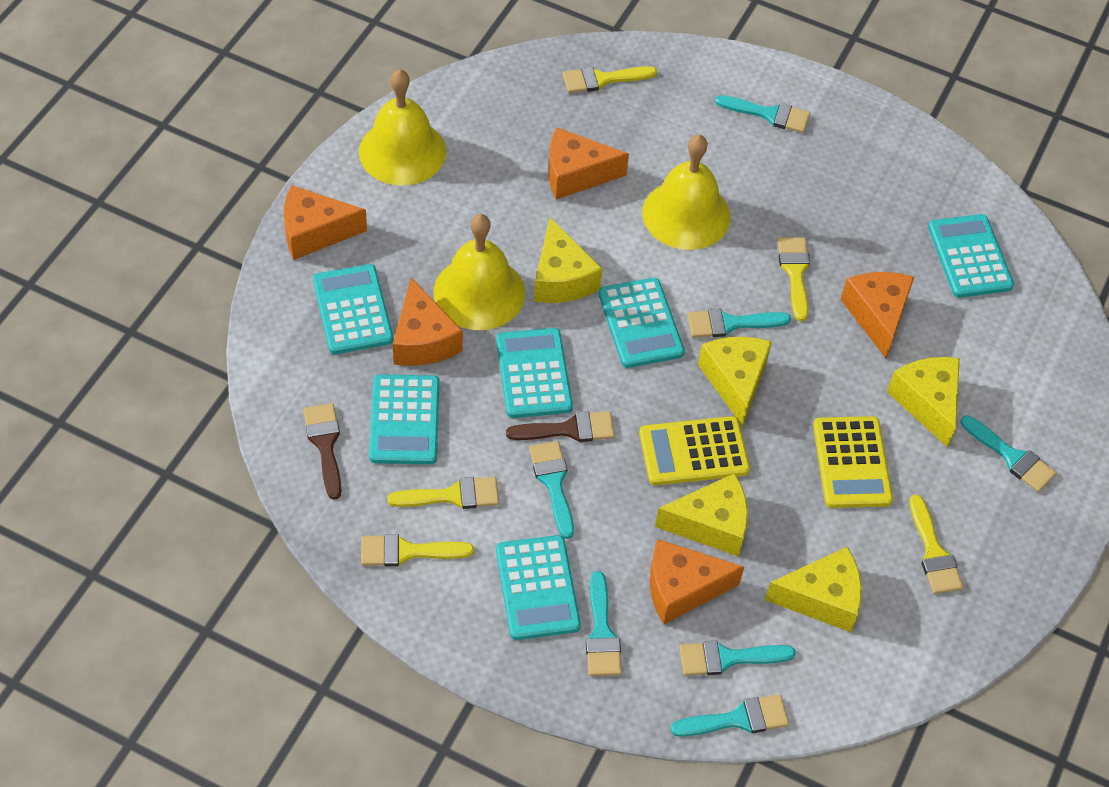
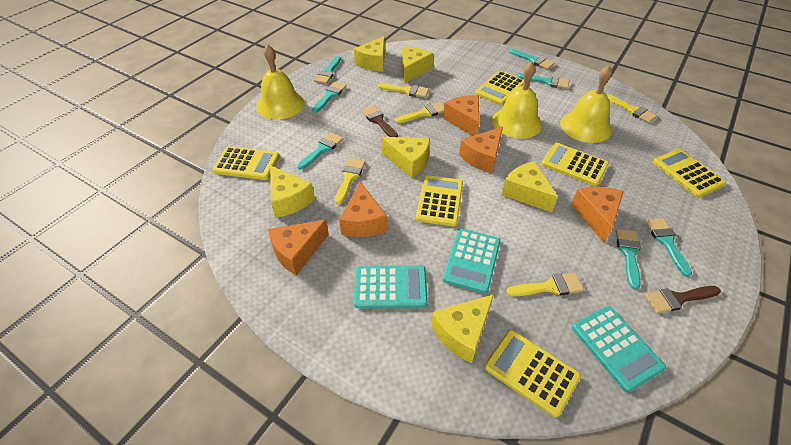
turquoise calculator: [313,264,393,354] [369,374,440,464] [496,328,573,418] [496,535,581,640] [599,278,685,368] [928,214,1014,298] = 6 -> [354,266,428,308] [443,229,501,294] [572,306,666,392] = 3
yellow calculator: [639,416,750,485] [813,416,893,508] = 2 -> [212,146,280,180] [416,175,463,227] [475,71,524,105] [484,330,581,418] [541,143,609,186] [653,149,726,198] = 6
yellow cheese: [534,217,602,303] [655,473,748,557] [698,337,772,427] [765,547,862,632] [887,357,960,447] = 5 -> [270,165,315,218] [354,36,385,72] [381,137,430,178] [402,47,433,84] [431,294,494,363] [502,161,558,212] = 6

